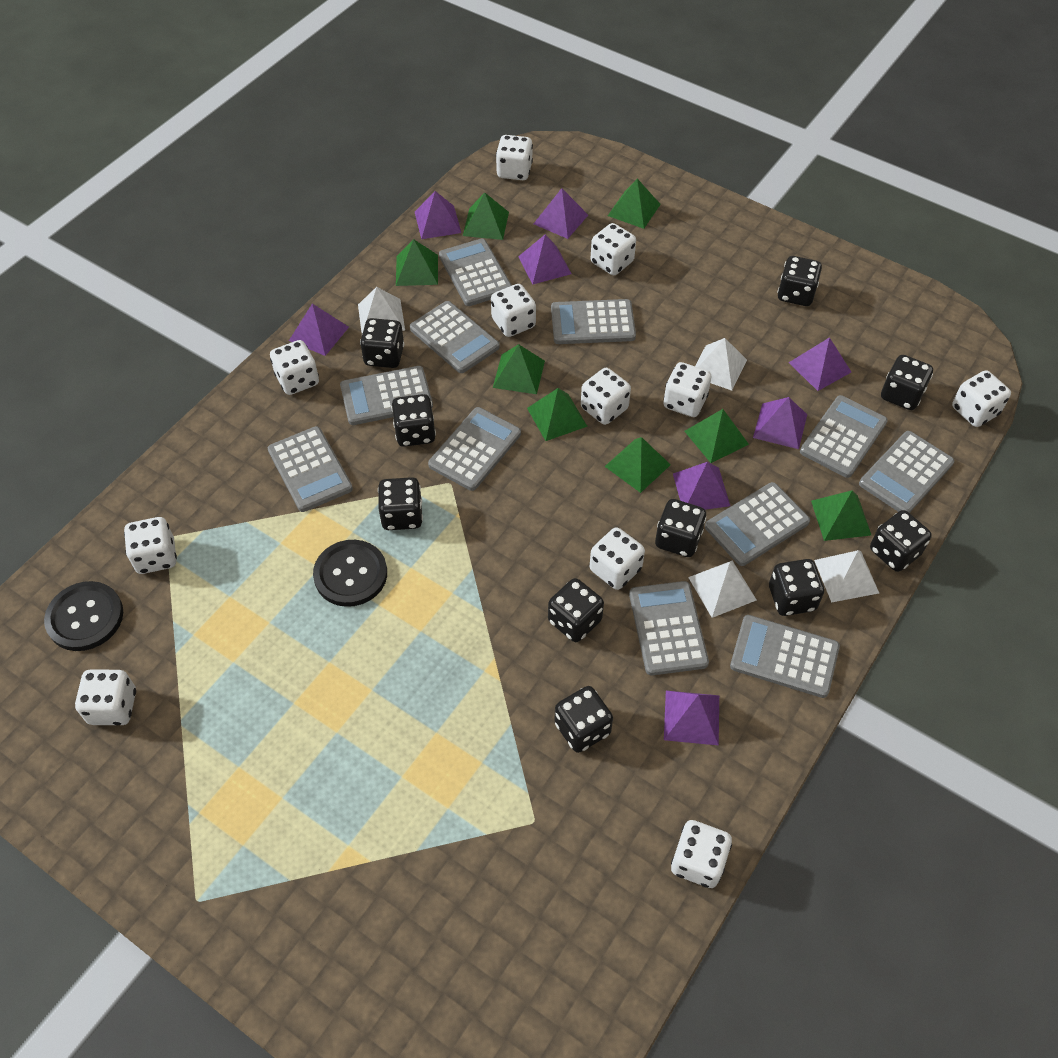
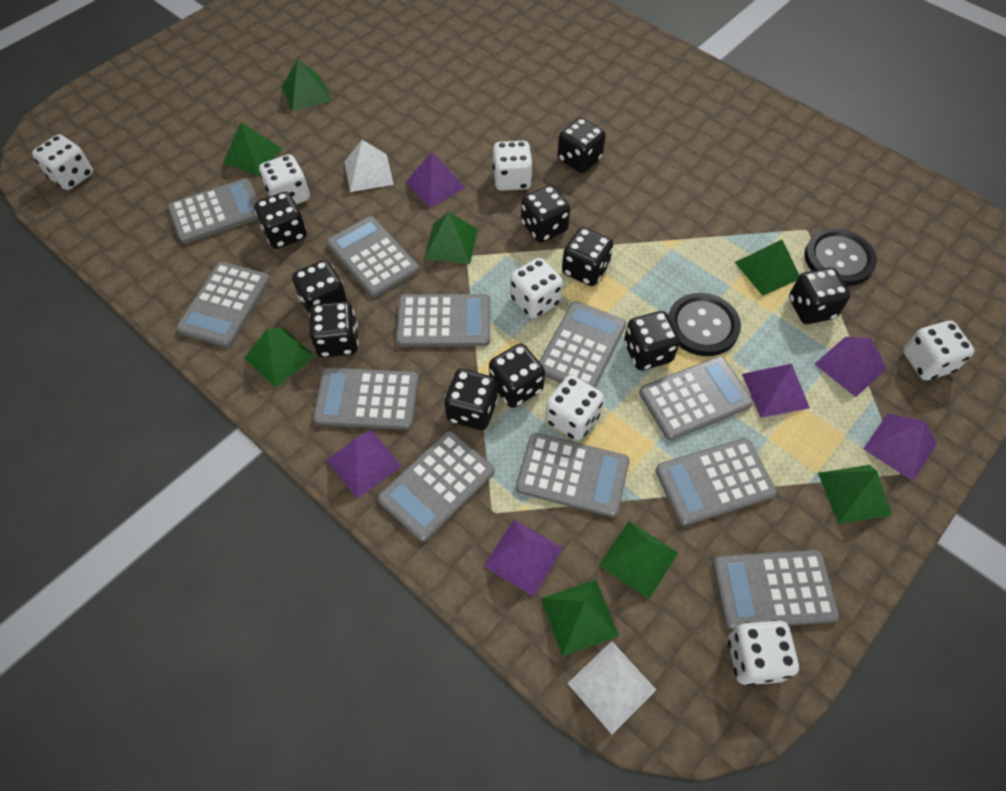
purple pyramid: [289,304,349,356] [415,191,461,239] [518,234,572,284] [534,188,588,239] [664,691,719,746] [673,462,730,510] [753,397,807,449] [789,337,851,391] = 8 -> [327,429,402,499] [405,152,466,208] [484,520,563,597] [742,364,810,418] [815,337,887,397] [863,413,937,481] = 6
white dice: [75,669,136,725] [124,517,177,574] [270,340,319,395] [491,284,536,337] [496,135,533,180] [581,368,631,425] [590,223,636,275] [590,527,645,590] [663,362,711,417] [671,820,732,888] [952,370,1011,427] = 11 -> [32,134,93,190] [259,154,310,205] [493,141,533,191] [510,258,563,319] [545,375,604,441] [728,620,799,686] [903,321,974,380] = 7
white pyramid: [358,287,405,334] [688,561,757,618] [695,338,747,391] [814,550,879,603] = 4 -> [344,140,394,192] [567,641,656,734] = 2

